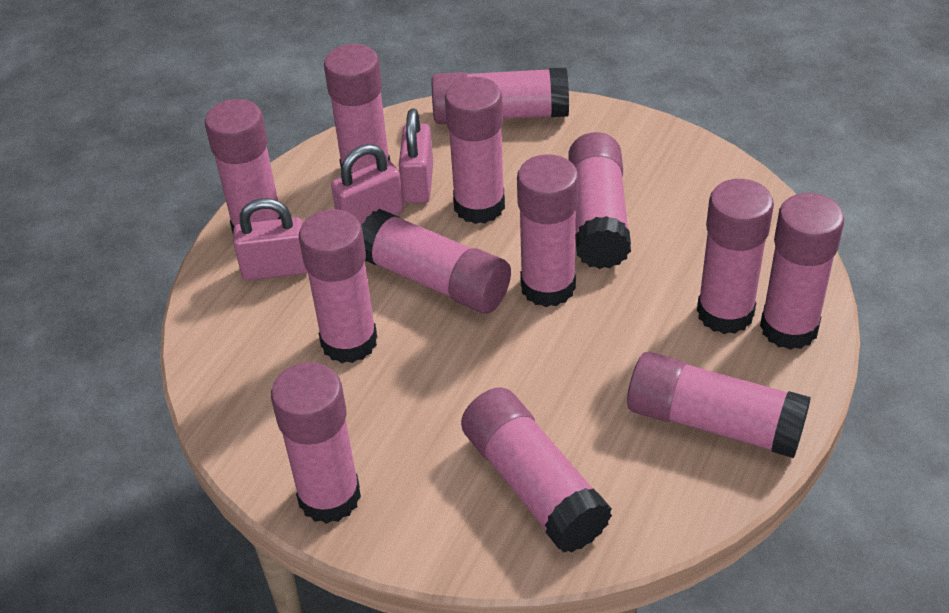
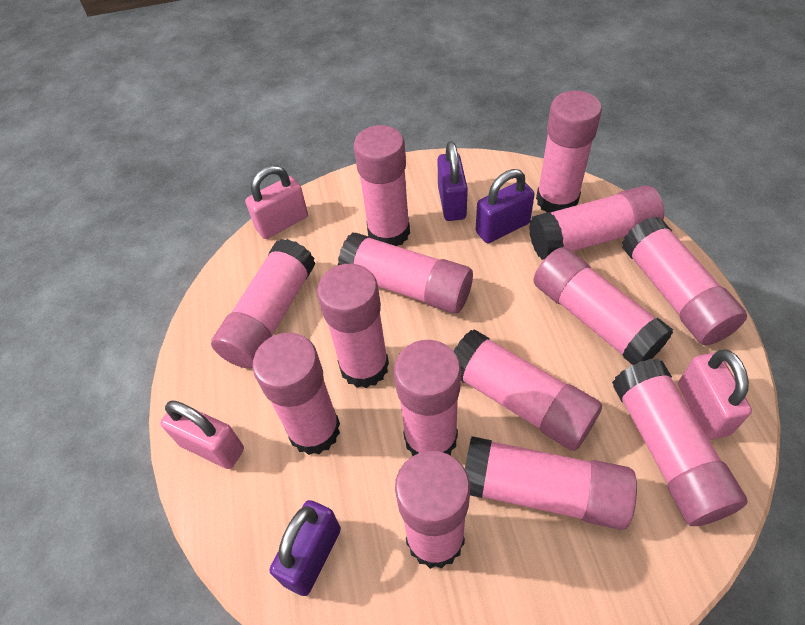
pink glue stick: [205,99,281,232] [271,362,361,524] [299,209,377,363] [324,44,390,173] [361,209,511,314] [432,68,569,124] [445,77,505,224] [461,387,612,553] [517,154,579,307] [568,132,631,269] [627,352,811,458] [697,179,774,334] [760,193,844,350] = 13 -> [211,239,316,369] [253,332,340,455] [317,264,389,388] [338,232,473,314] [354,125,410,246] [394,340,461,456] [395,451,470,569] [454,329,602,451] [465,436,637,530] [529,185,664,260] [533,247,673,365] [536,90,602,213] [612,359,748,526] [622,217,747,345] = 14
purple padlock: none = 0 -> [270,500,341,596] [438,141,468,221] [476,169,535,243] = 3

